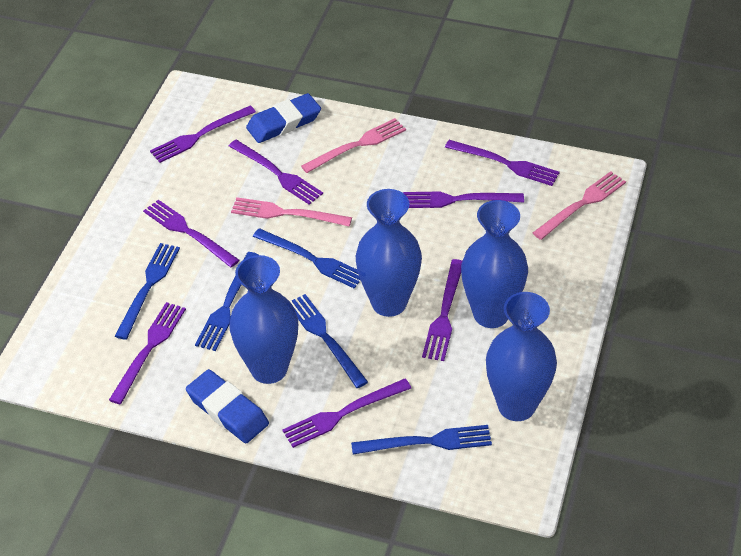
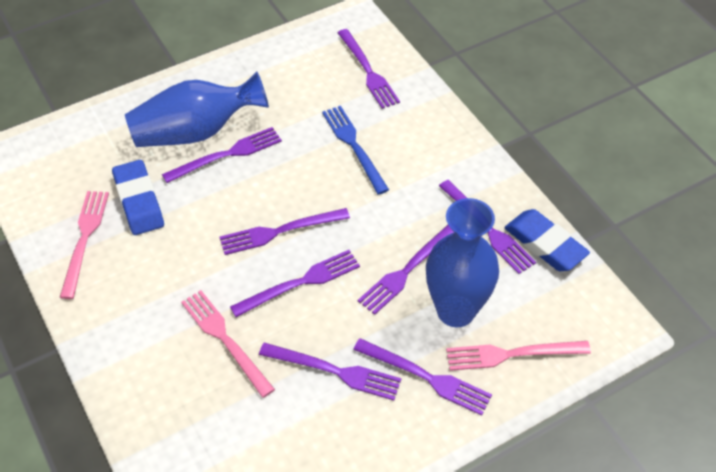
blue fork: [115,243,180,340] [195,252,259,351] [253,228,361,289] [292,294,368,388] [351,425,492,455] = 5 -> [322,106,389,195] = 1
blue vase: [229,255,298,384] [356,189,422,317] [461,200,528,328] [486,292,557,421] = 4 -> [125,71,269,147] [426,198,499,327] = 2

